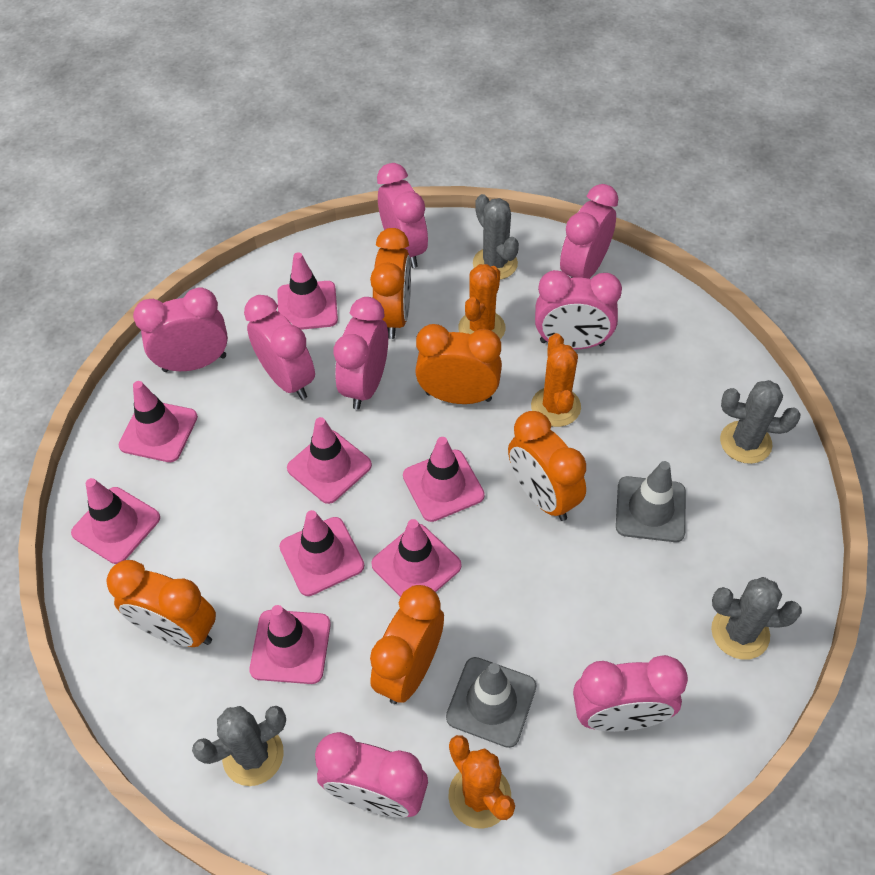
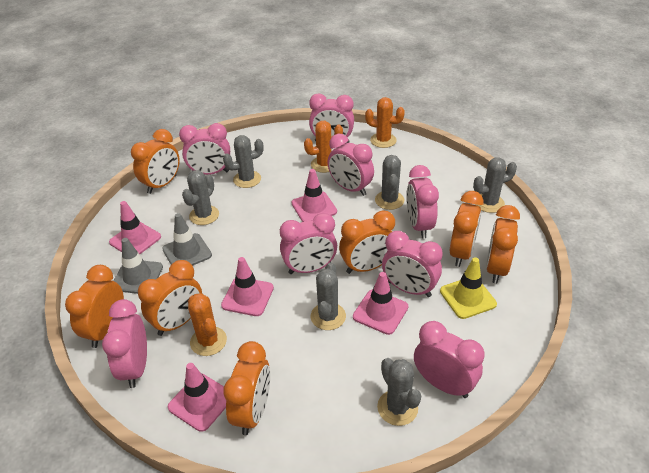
grey cactus: [192,706,286,786] [473,194,519,280] [711,577,802,660] [720,380,800,464] = 4 -> [182,170,219,225] [223,135,264,188] [310,262,346,330] [375,155,404,210] [377,358,421,426] [473,157,517,213] = 6
orange clock: [106,560,216,647] [370,228,411,339] [370,585,444,704] [415,324,502,404] [508,411,586,521] = 5 -> [65,265,124,348] [131,129,180,194] [138,260,202,336] [223,341,270,435] [339,210,395,274] [450,191,484,267] [486,205,520,283] = 7
pink traffic cone: [71,478,160,564] [119,381,198,462] [249,605,331,684] [277,252,338,330] [279,510,364,596] [287,417,372,504] [371,519,462,597] [403,437,485,522] = 8 -> [109,201,161,254] [168,363,226,432] [221,257,274,316] [292,169,337,222] [353,272,408,335] = 5
yellow traffic cone: none = 0 -> [440,257,497,319] = 1

